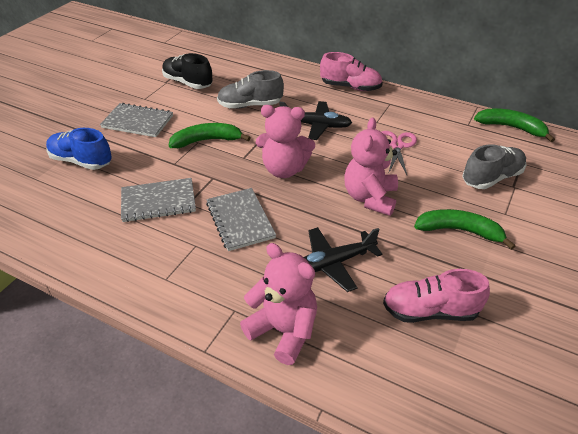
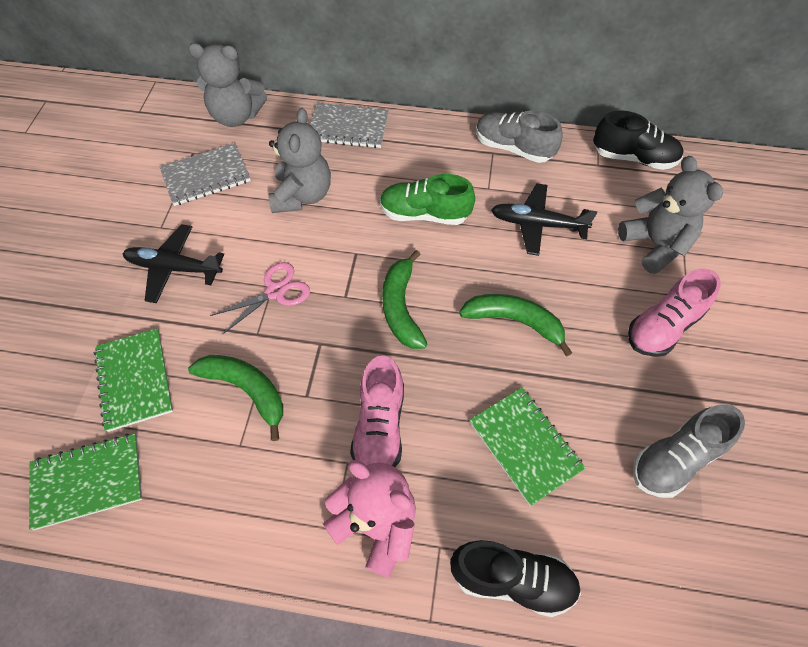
black shoe: [162,53,213,89] = 1 -> [450,540,581,617] [593,110,684,170] = 2
blue shoe: [46,128,112,170] = 1 -> none = 0
green notebook: none = 0 -> [29,434,142,530] [94,328,173,432] [469,387,586,506] = 3
green shoe: none = 0 -> [380,174,475,225] = 1
grey notebook: [100,103,173,137] [121,178,196,222] [206,188,276,251] = 3 -> [160,143,251,206] [310,103,389,148] = 2
grey teddy bear: none = 0 -> [188,43,267,127] [268,108,331,213] [618,156,723,274] = 3
pink teddy bear: [240,243,317,365] [256,105,315,178] [344,118,398,216] = 3 -> [323,460,416,577] = 1

